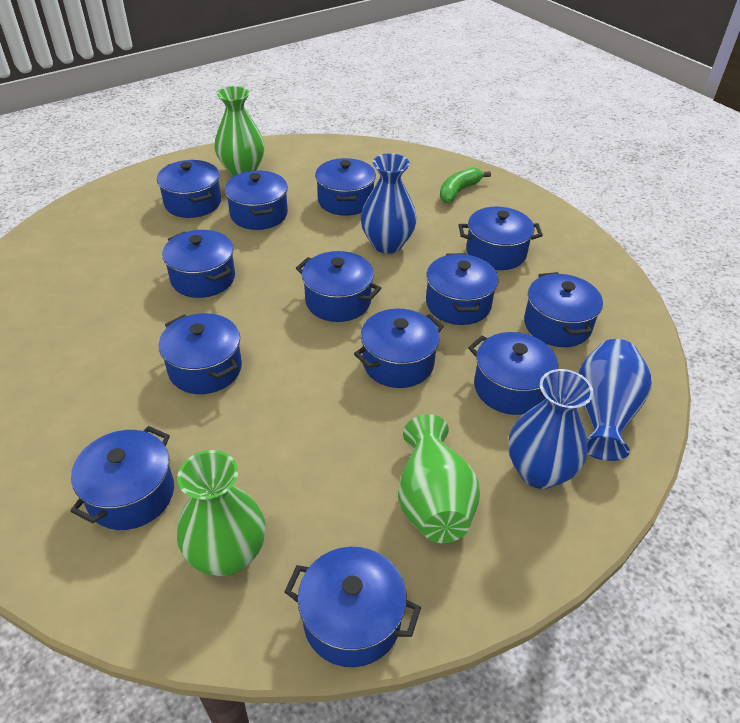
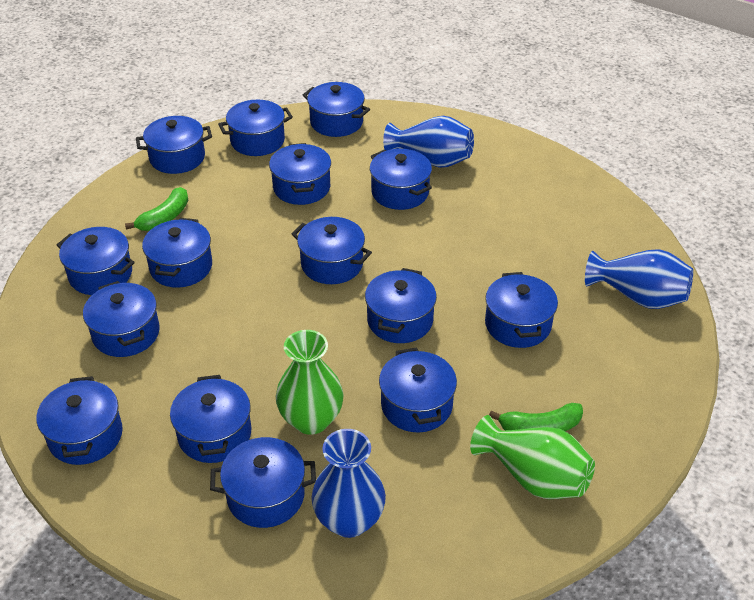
blue pot: [70,426,174,530] [157,160,221,218] [159,313,242,394] [162,230,235,298] [225,170,288,230] [285,547,421,667] [296,251,381,322] [315,158,376,216] [354,309,444,388] [426,253,499,325] [459,207,543,270] [468,332,558,415] [524,272,603,347] = 13 -> [37,376,123,465] [57,227,135,295] [83,281,160,357] [136,116,212,174] [142,218,212,288] [170,375,251,463] [210,437,316,528] [218,100,293,156] [269,143,331,205] [292,217,372,284] [303,82,370,137] [365,268,437,343] [370,149,432,210] [379,347,457,432] [485,272,558,348] = 15
green banana: [440,167,491,203] = 1 -> [125,187,188,231] [489,403,583,431] = 2
green vase: [177,450,265,576] [214,86,265,177] [398,414,480,543] = 3 -> [276,330,344,435] [470,415,595,499] = 2

